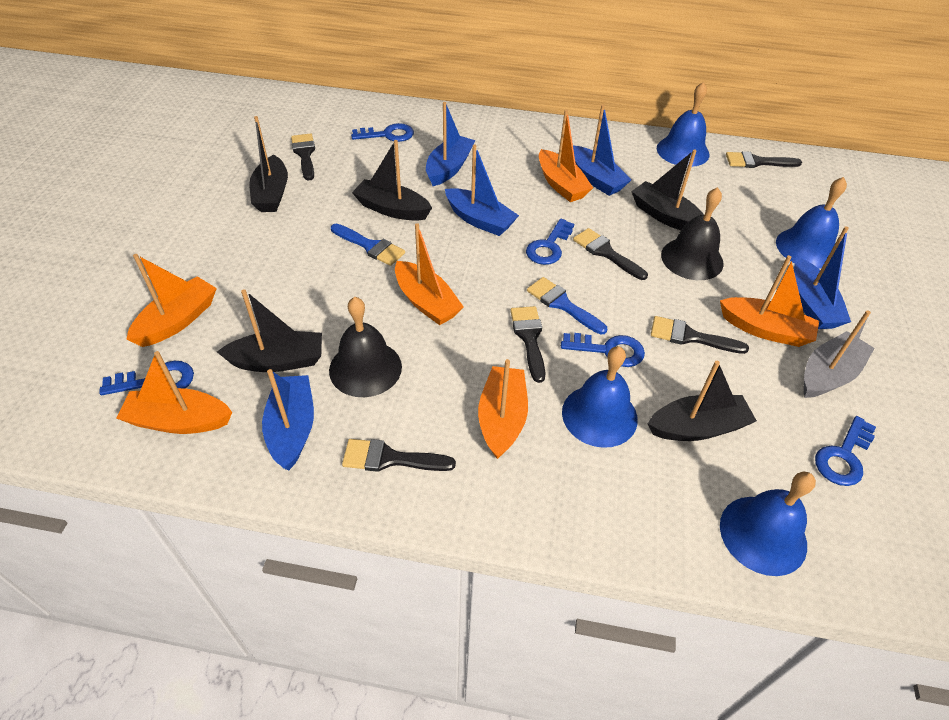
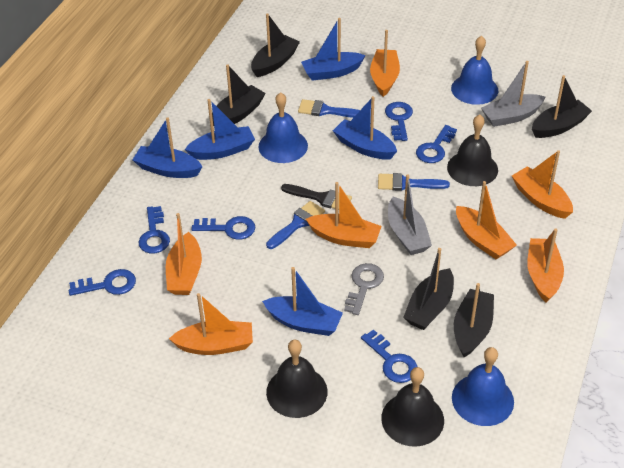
black bell: [329,297,402,397] [661,187,724,280] = 2 -> [266,340,328,418] [381,367,444,447] [447,115,498,186] = 3
black brush: [291,133,315,181] [342,439,456,472] [510,306,545,383] [573,228,648,280] [651,316,749,354] [726,151,802,168] = 6 -> [281,184,352,210] = 1
blue bell: [562,346,638,448] [657,82,710,167] [720,471,816,576] [776,177,847,269] = 4 -> [258,92,308,163] [451,36,498,105] [452,347,514,426] = 3
blue brush: [331,224,405,266] [527,277,607,334] = 2 -> [266,201,325,249] [298,99,360,118] [378,173,450,191] = 3
blue key: [99,361,194,395] [351,123,414,142] [526,218,574,265] [561,333,645,367] [815,416,876,486] = 5 -> [69,269,136,296] [138,206,170,254] [191,216,255,240] [361,329,417,383] [385,102,413,141] [416,125,457,163] = 6
grey boat: [804,310,875,398] = 1 -> [388,175,432,255] [481,61,545,127] = 2
grey key: none = 0 -> [344,263,384,315] = 1
orange boat: [116,351,232,434] [127,254,217,347] [395,223,464,325] [478,359,528,459] [539,109,593,202] [720,255,819,347] = 6 -> [166,213,202,295] [169,293,253,355] [306,182,382,248] [370,30,400,97] [456,181,517,259] [512,150,573,219] [527,228,564,302] = 7

